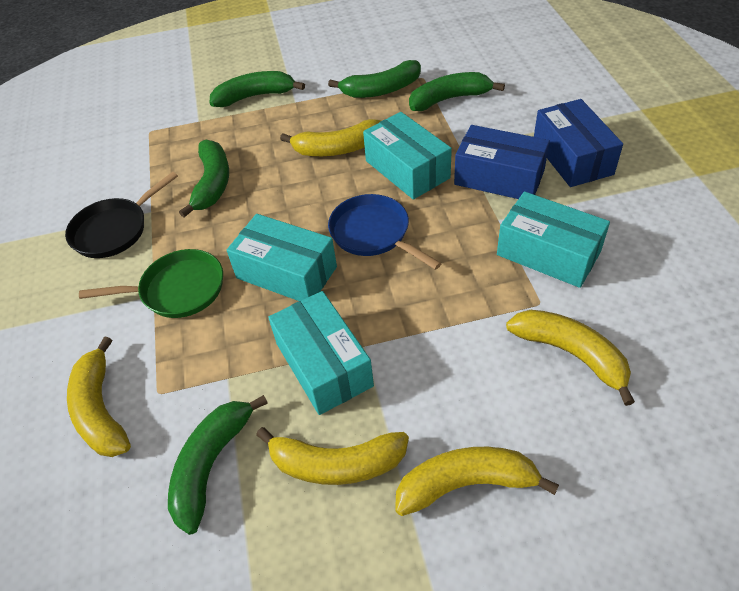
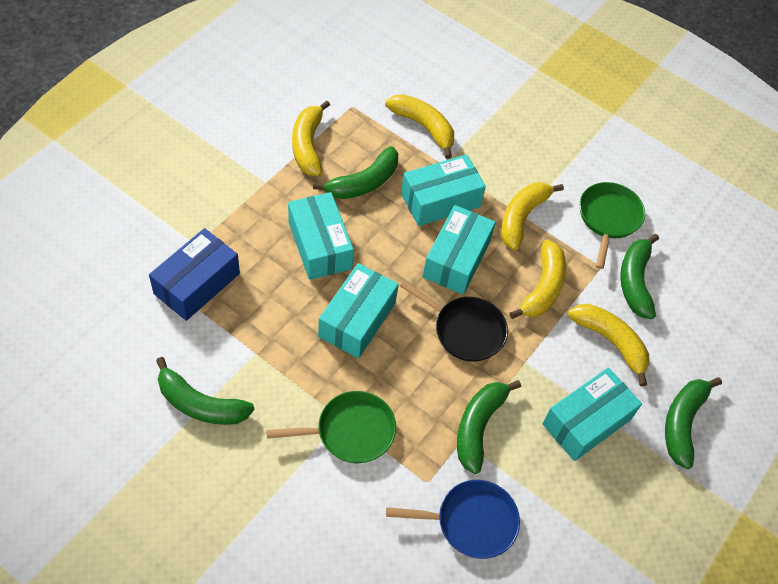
blue box: [454,125,550,199] [534,99,623,187] = 2 -> [149,228,240,321] = 1
green pan: [79,249,223,318] = 1 -> [266,391,396,463] [579,182,645,269] = 2
turquoise box: [226,214,337,301] [268,291,374,415] [363,112,452,200] [497,192,610,288] = 4 -> [288,192,354,280] [318,263,399,358] [401,154,486,226] [423,205,496,295] [542,367,642,461] = 5

